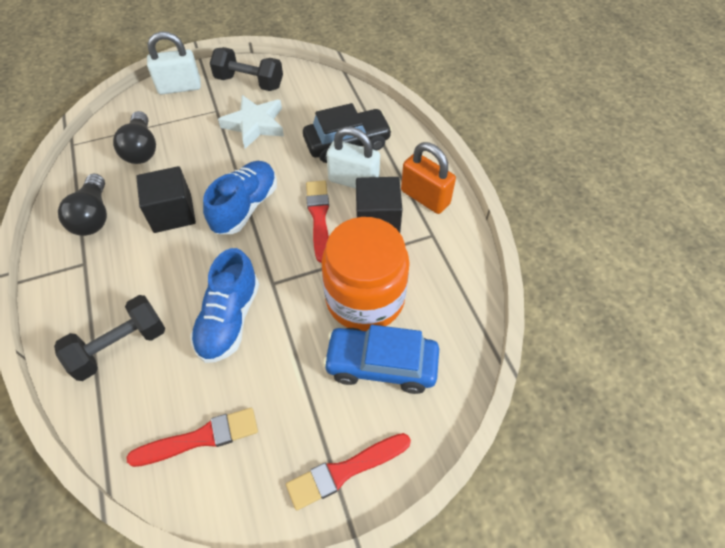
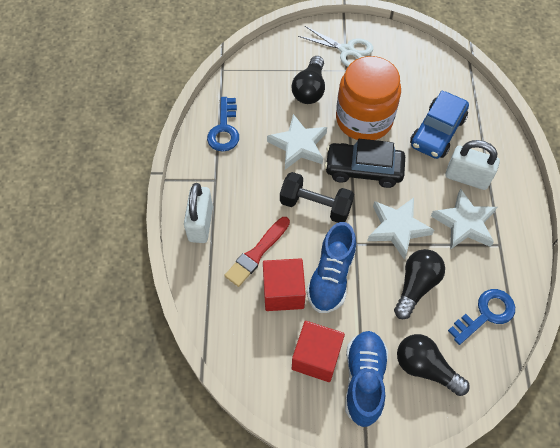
black cube: [136,166,196,233] [356,177,403,233] = 2 -> none = 0
black dumbbell: [54,295,166,381] [210,47,283,91] = 2 -> [280,172,354,223] = 1
black light bulb: [58,174,107,236] [113,111,156,164] = 2 -> [292,56,325,104] [394,249,445,319] [397,334,469,396] = 3
blue key: none = 0 -> [207,97,239,151] [448,289,515,345] = 2
orange padlock: [401,142,456,214] = 1 -> none = 0
red brush: [126,408,258,467] [286,433,411,510] [306,180,329,263] = 3 -> [224,217,290,287] = 1
red cube: none = 0 -> [263,258,306,311] [292,321,345,382] = 2
white scissors: none = 0 -> [298,26,373,67] = 1
white star: [218,95,284,149] = 1 -> [267,114,327,170] [367,198,434,260] [431,189,497,250] = 3

